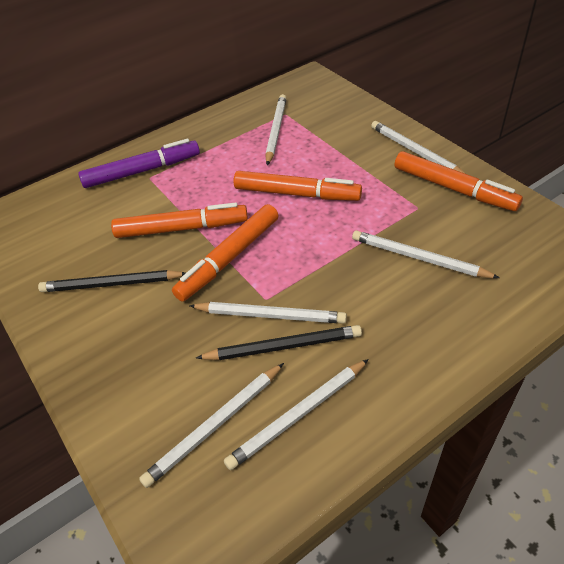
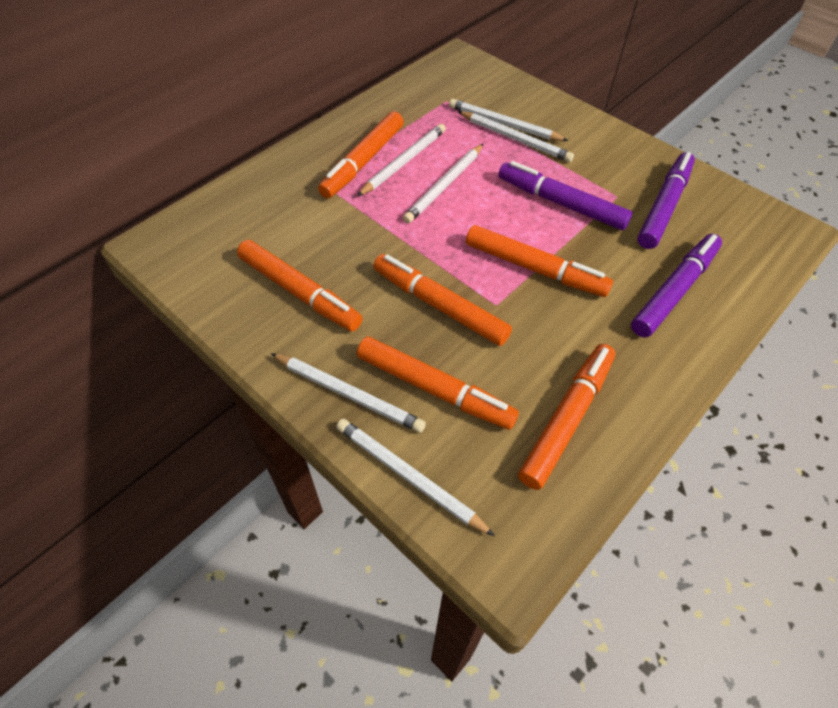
black pencil: [38,270,186,292] [196,325,362,360] = 2 -> none = 0
orange marker: [111,202,248,238] [172,204,279,302] [233,171,362,201] [394,151,523,211] = 4 -> [237,240,363,332] [318,111,404,198] [357,337,519,430] [373,254,512,346] [466,225,613,297] [518,344,615,490] = 6
purple marker: [78,139,200,188] = 1 -> [498,161,632,230] [631,234,722,338] [637,152,695,249] = 3

